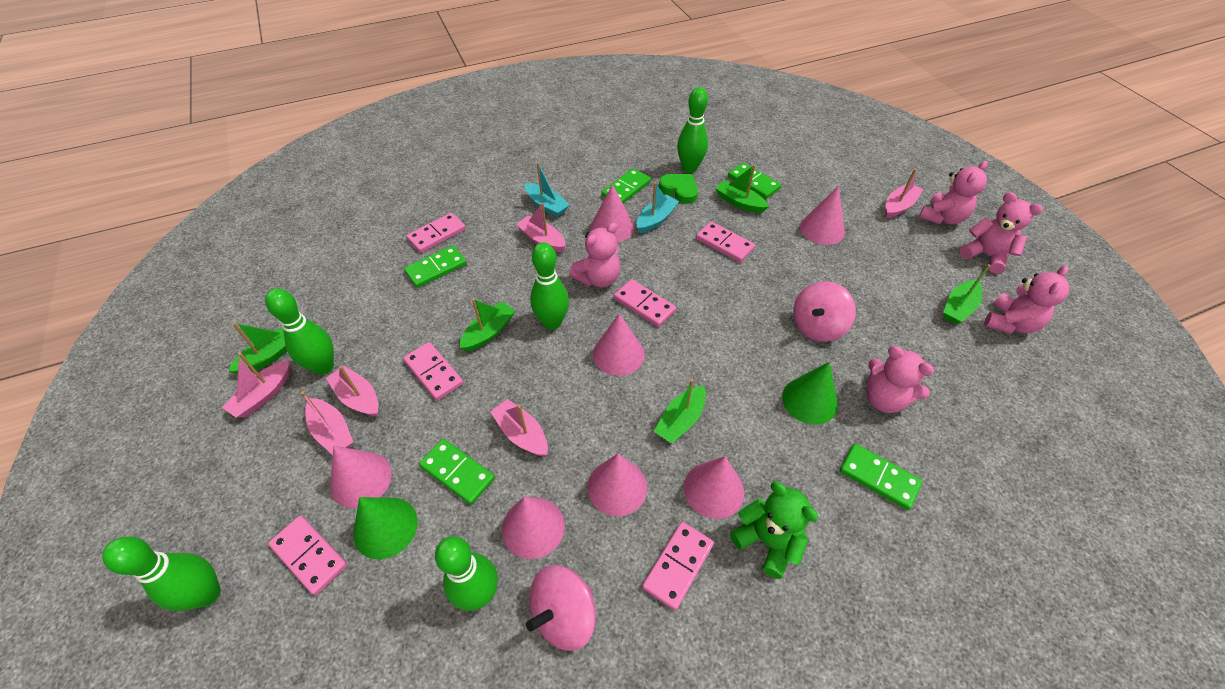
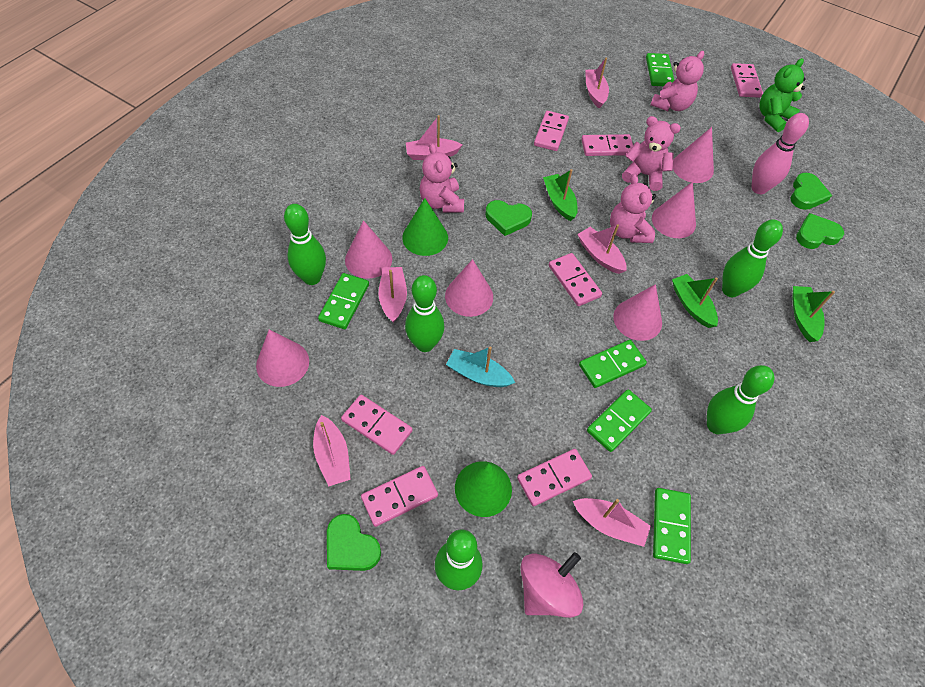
green boat: [228,322,287,374] [460,298,516,352] [654,379,706,444] [715,165,769,213] [943,264,991,324] = 5 -> [543,169,578,221] [672,274,718,328] [792,286,835,342] = 3
green heart: [659,174,698,204] = 1 -> [327,514,381,571] [485,200,532,236] [790,173,832,210] [796,213,844,249] = 4
pink bowling pin: none = 0 -> [751,113,809,194] = 1
pink cone: [330,446,392,508] [502,497,565,559] [587,454,647,516] [591,184,634,242] [593,314,645,376] [684,456,744,519] [800,186,845,245] = 7 -> [256,329,309,387] [345,220,392,279] [445,259,493,317] [613,284,662,341] [652,182,696,238] [673,127,714,183] = 6
pink domino: [268,516,347,595] [403,342,463,401] [406,213,466,253] [614,279,676,327] [642,522,714,610] [696,222,755,262] = 6 -> [341,395,413,455] [361,466,438,527] [517,449,592,506] [534,111,569,151] [549,253,602,306] [581,134,633,156] [731,63,763,98] = 7
pink spinning top: [526,565,596,651] [793,281,856,342] = 2 -> [520,552,583,618] = 1
pink teddy bear: [569,223,621,287] [866,346,934,413] [919,161,987,225] [960,192,1043,274] [984,265,1069,334] = 5 -> [420,143,464,213] [610,174,656,243] [622,116,681,191] [650,51,705,111] = 4
turquoise boat: [525,162,569,217] [637,182,679,233] = 2 -> [446,347,515,387] = 1

